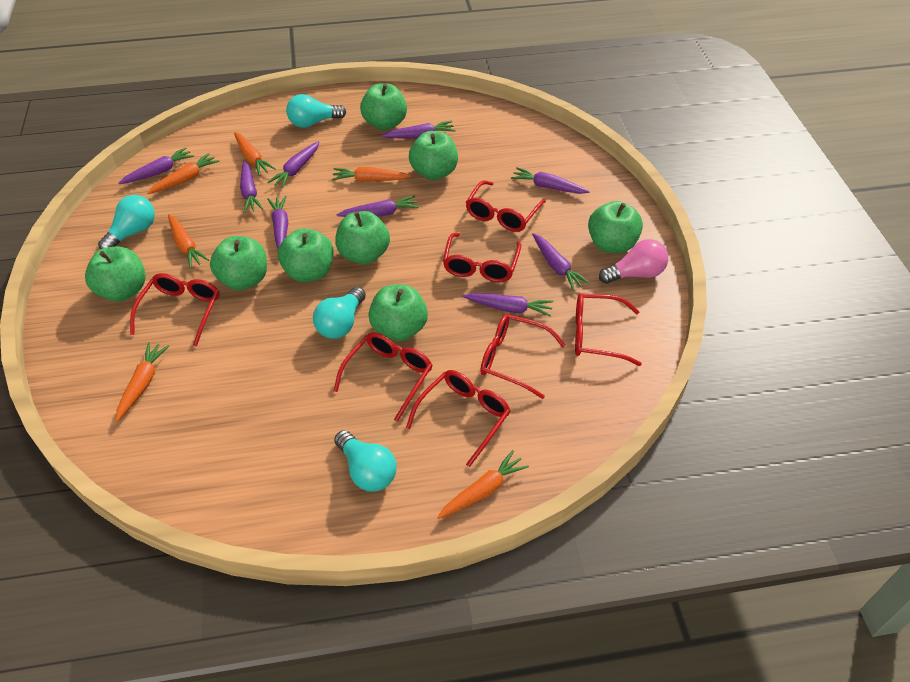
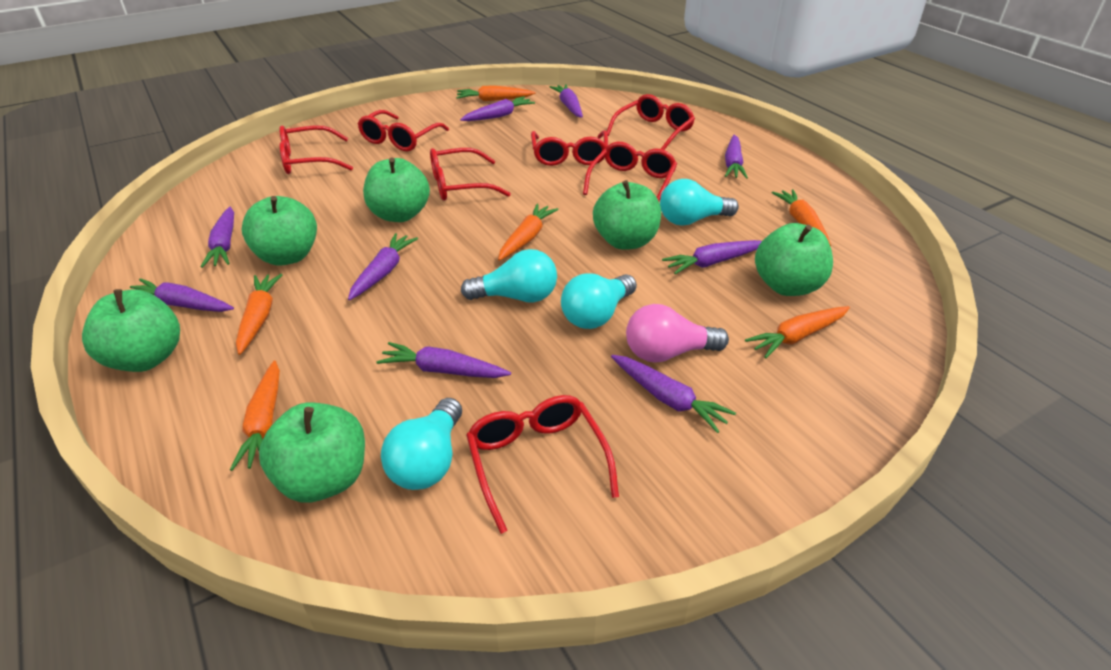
green apple: [85,247,146,301] [210,236,267,290] [278,228,333,282] [335,211,390,264] [360,83,407,130] [368,284,428,341] [409,131,458,180] [588,201,643,253] = 8 -> [82,289,180,372] [242,196,317,266] [259,403,365,503] [363,158,430,222] [593,180,661,250] [755,223,833,296] = 6

